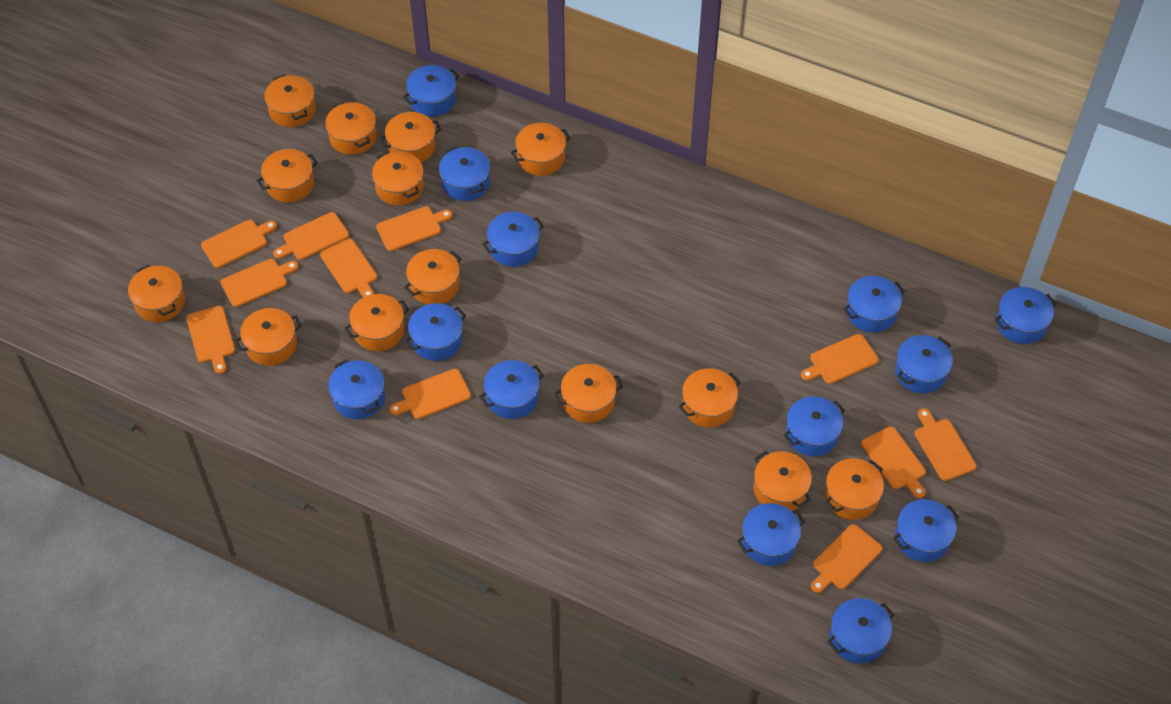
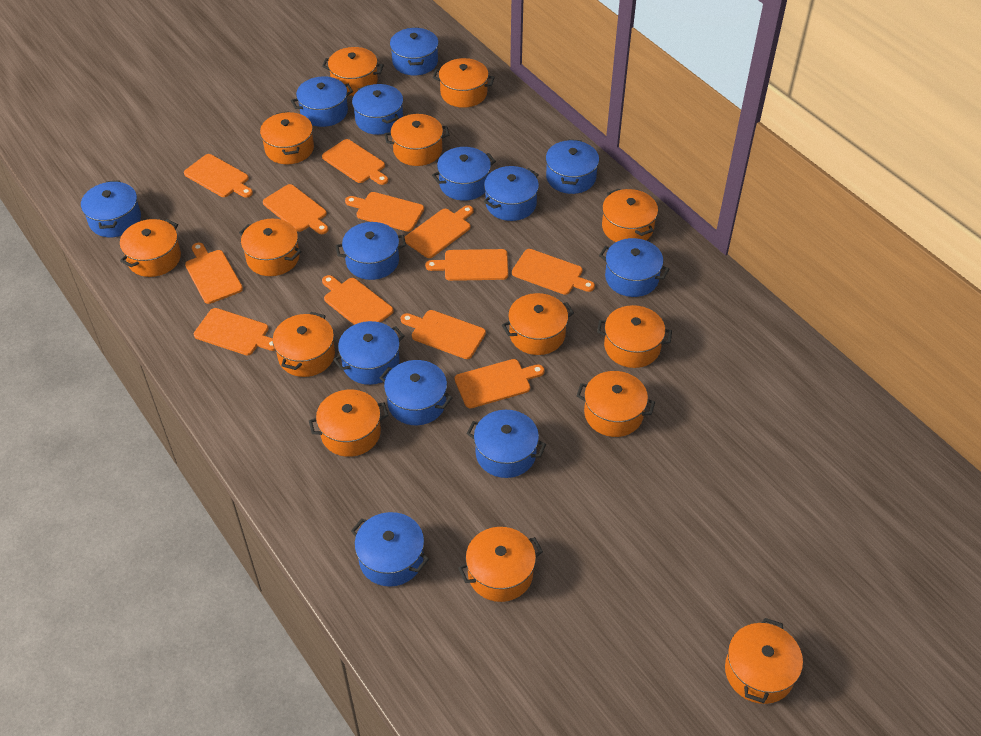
orange cutting board: [186,306,235,374] [201,220,277,268] [221,259,298,307] [273,212,349,260] [320,239,377,297] [376,206,452,251] [390,369,471,419] [801,334,879,384] [811,524,882,593] [861,427,926,498] [915,408,976,481] = 11 -> [184,154,253,198] [185,243,243,304] [194,308,275,355] [263,184,328,234] [322,139,388,185] [322,275,394,325] [345,192,424,232] [401,310,486,359] [405,205,474,258] [425,249,508,281] [455,359,545,408] [512,249,595,295] = 12

